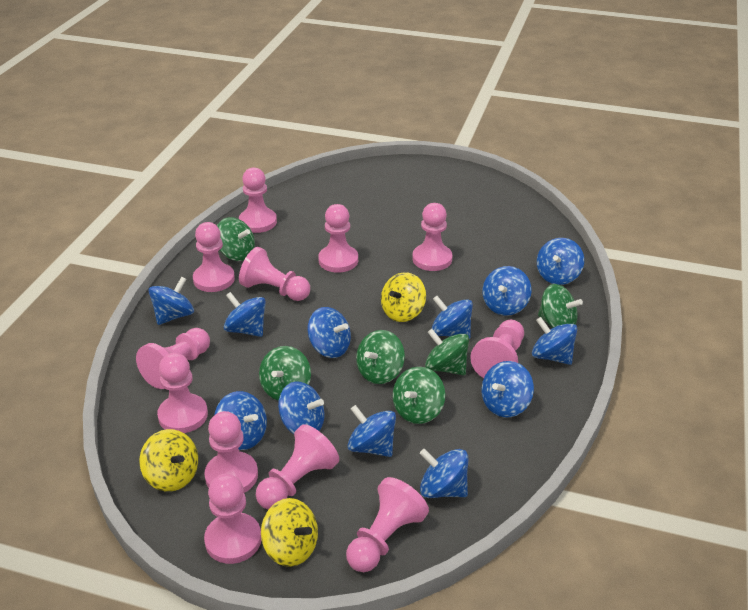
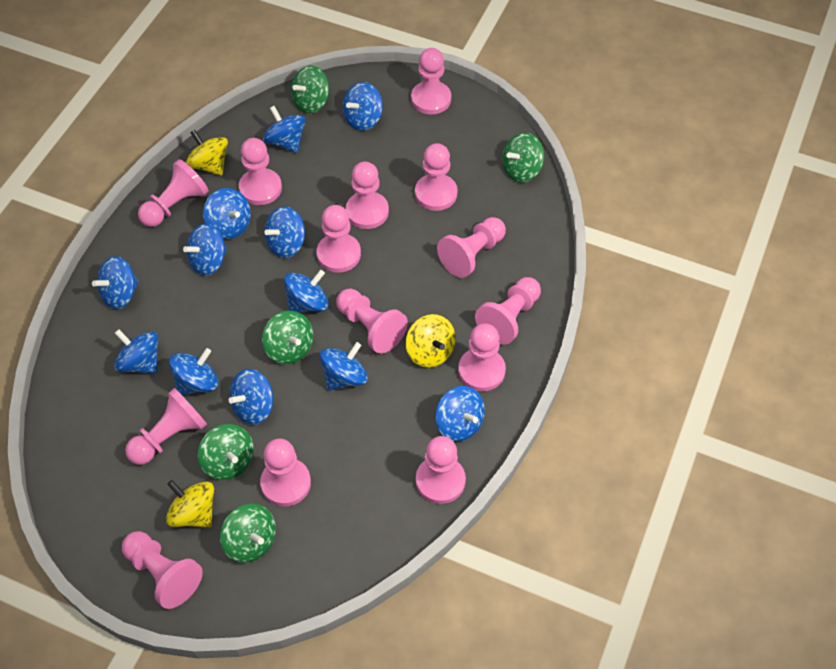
green spinning top: [217,217,255,261] [259,346,311,401] [356,330,405,384] [393,367,445,424] [425,329,469,375] [538,284,583,328] = 6 -> [198,424,254,480] [220,504,276,563] [262,311,313,364] [291,66,329,113] [502,133,544,182] = 5
pink pawn: [136,328,210,389] [157,353,208,433] [193,222,235,292] [204,411,258,493] [204,474,261,564] [239,167,277,233] [239,247,310,301] [256,424,339,509] [318,204,358,273] [346,477,429,572] [412,203,453,271] [470,320,524,378] = 12 -> [122,531,203,609] [125,388,207,465] [138,159,209,227] [239,138,282,205] [260,438,311,506] [316,205,361,273] [336,289,408,354] [346,162,389,229] [411,48,451,115] [415,143,458,211] [416,436,466,504] [437,217,506,278] [458,323,506,391] [475,277,541,344] = 14

